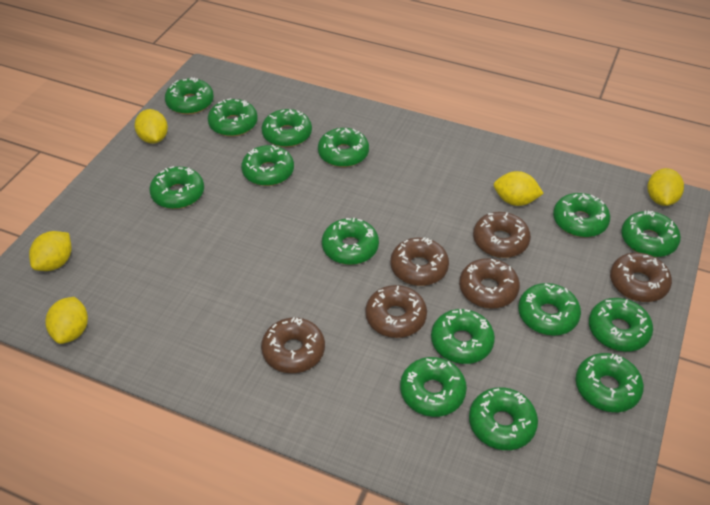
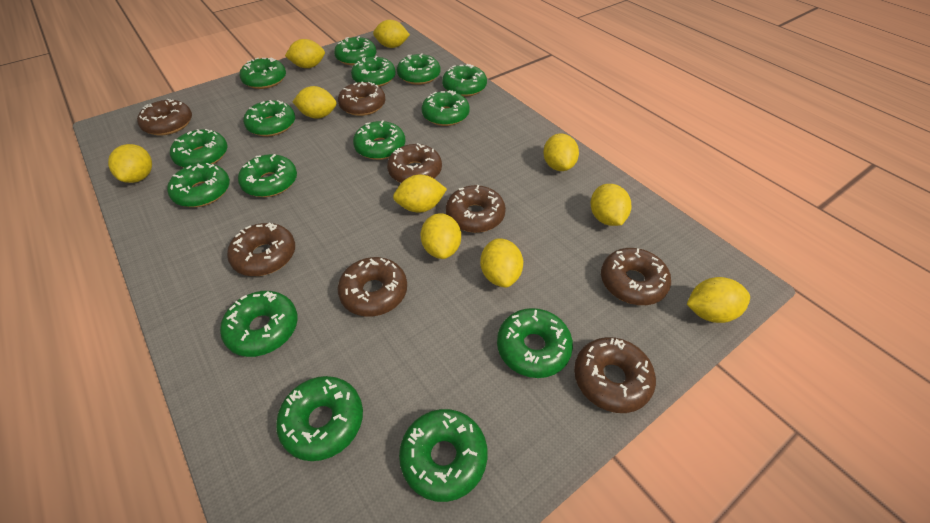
brown donut: [261,317,325,373] [365,285,427,338] [391,237,449,286] [459,258,520,309] [473,212,531,258] [610,253,672,302] = 6 -> [137,99,192,136] [227,222,295,276] [337,257,407,317] [338,82,385,116] [387,143,442,183] [446,185,506,233] [574,337,656,413] [601,248,671,305] = 8
yellow lemon: [29,231,71,271] [45,297,88,344] [135,109,168,144] [494,171,544,206] [647,168,684,206] = 5 -> [108,144,152,183] [285,39,325,68] [293,86,337,119] [373,20,410,48] [393,175,447,213] [421,213,461,259] [480,238,523,288] [543,134,579,171] [591,184,631,226] [687,277,750,323] = 10

